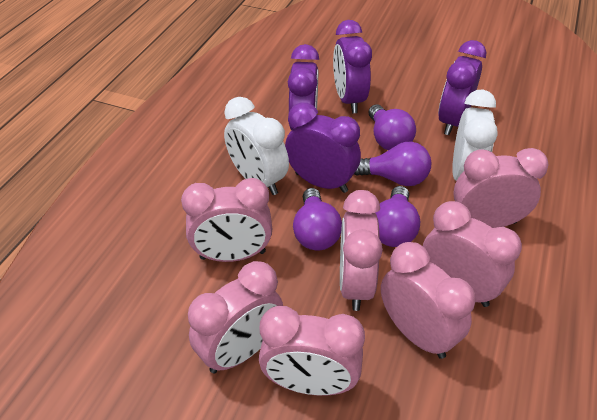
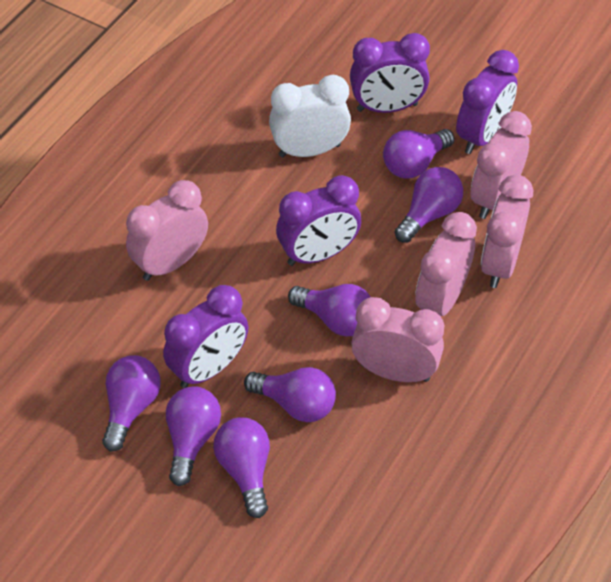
pink clock: [181,178,272,262] [188,261,283,373] [259,306,365,396] [340,190,383,311] [381,242,476,359] [423,201,522,307] [453,148,549,228] = 7 -> [126,180,208,281] [351,297,444,382] [415,212,477,316] [471,111,532,219] [481,175,533,288] = 5
purple light bulb: [293,188,342,251] [354,142,431,186] [368,104,416,150] [375,186,420,247] = 4 -> [102,356,161,452] [166,386,221,486] [213,417,270,518] [244,367,336,422] [288,284,370,337] [383,129,455,179] [395,167,463,243] = 7
white clock: [224,97,289,195] [452,90,498,181] = 2 -> [269,75,351,157] = 1

